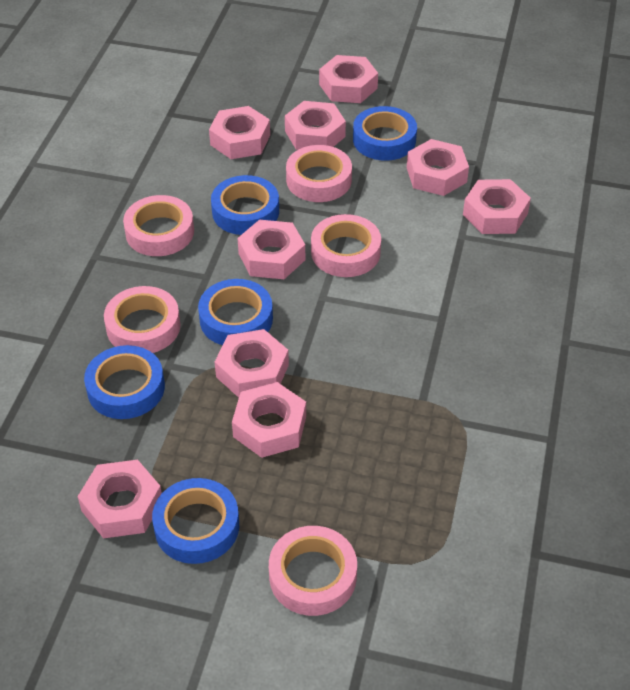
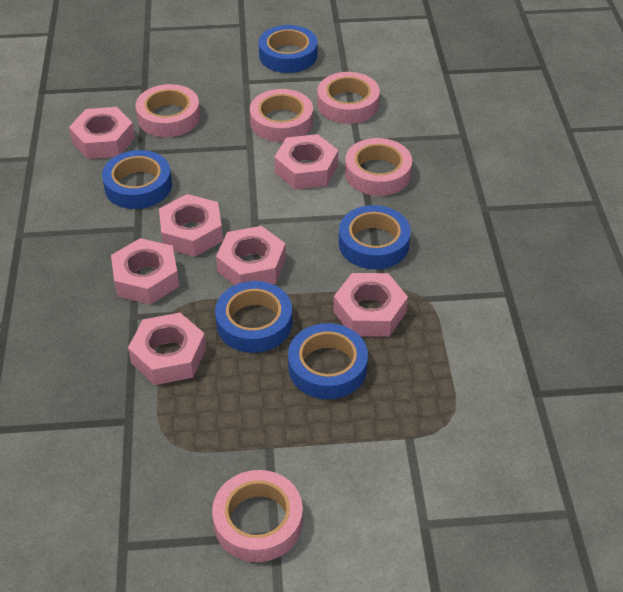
pink nut: [78,460,162,538] [209,106,270,159] [215,329,289,398] [232,382,306,458] [238,220,305,279] [285,101,346,150] [319,55,378,103] [407,139,469,196] [463,179,531,234] = 9 -> [69,107,135,159] [111,238,179,305] [128,313,206,385] [159,194,223,257] [216,226,286,285] [274,134,338,189] [333,273,408,337] = 7

